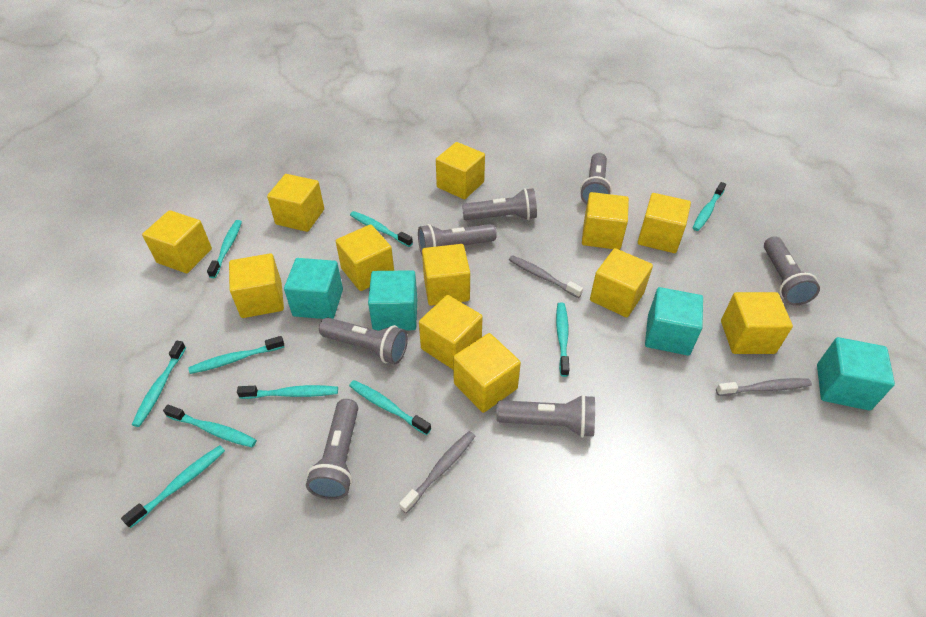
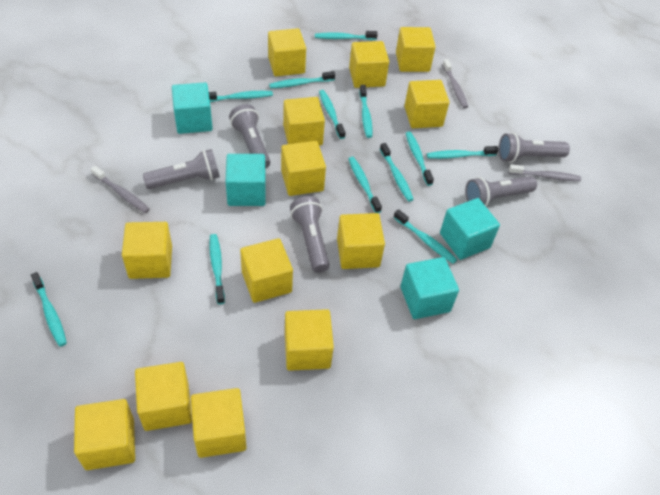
grey flashlight: [306,399,358,500] [319,318,408,364] [418,224,497,255] [462,188,537,221] [496,394,595,438] [580,153,612,204] [764,236,820,305] = 7 -> [143,149,220,189] [229,104,271,169] [290,196,329,273] [465,176,537,206] [499,133,570,163] = 5
turquoise toothbrush: [121,445,225,528] [132,341,186,427] [163,405,257,448] [188,336,284,374] [207,220,242,278] [237,385,338,399] [349,380,431,435] [350,211,413,247] [556,302,569,377] [693,182,726,231] = 10 -> [31,272,67,347] [209,91,273,102] [209,234,225,304] [269,71,335,88] [315,31,378,40] [319,90,346,139] [348,157,382,213] [359,85,372,138] [380,143,414,202] [393,209,457,264] [406,131,434,186] [427,146,498,159] = 12
yellow cube: [142,210,212,273] [229,253,284,318] [267,174,324,232] [336,224,394,291] [419,295,483,369] [422,244,470,306] [436,142,485,199] [453,333,521,413] [582,192,629,250] [590,248,653,317] [638,193,691,253] [721,292,793,354] = 12 -> [74,399,135,470] [122,222,172,279] [135,362,192,431] [191,388,247,458] [240,238,293,303] [268,28,306,76] [281,141,326,196] [283,97,325,146] [285,309,334,371] [337,213,385,269] [349,41,389,88] [396,27,436,72] [404,80,449,128] = 13

